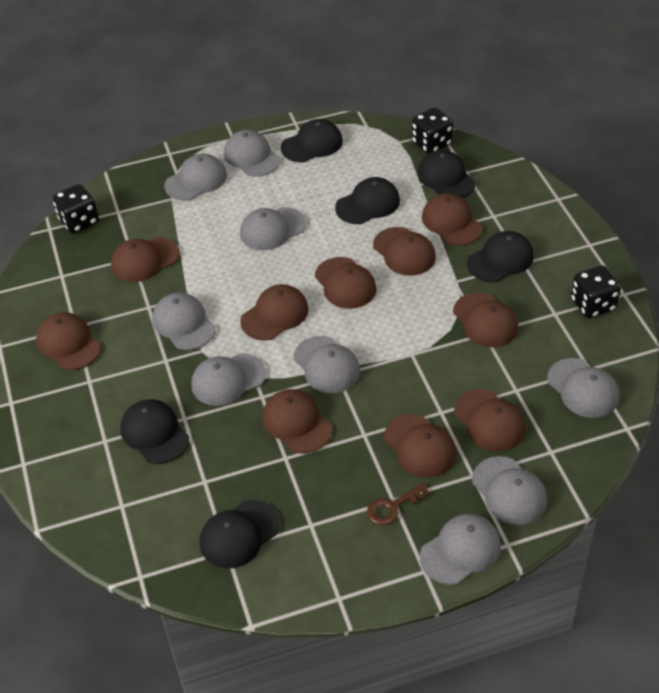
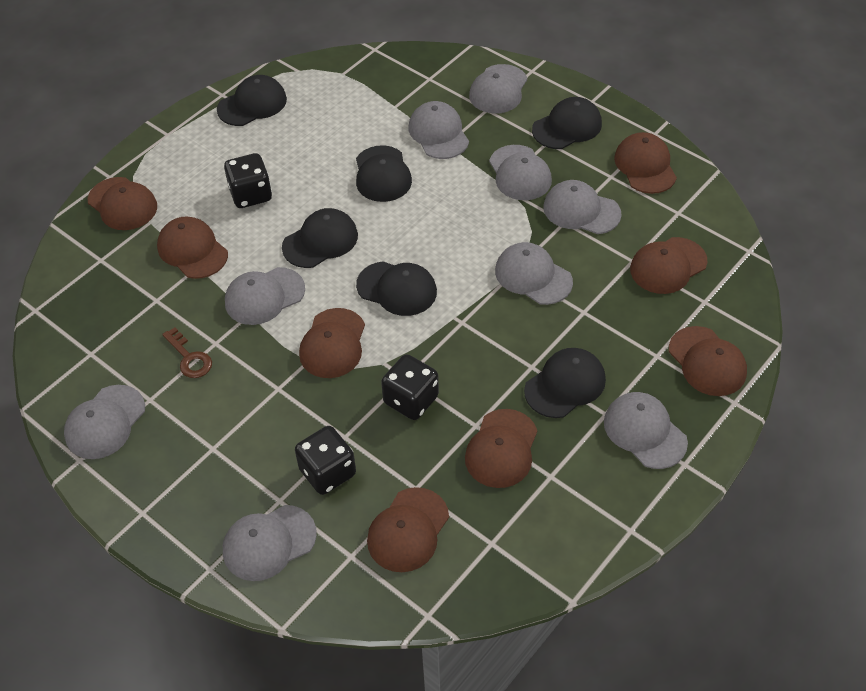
brown cap: [36,312,101,370] [111,237,179,282] [240,284,309,340] [262,389,332,453] [315,257,377,309] [373,227,436,276] [384,414,456,478] [422,193,482,246] [453,292,518,348] [454,389,526,451] = 10 -> [88,177,157,230] [157,216,228,279] [299,308,365,378] [367,487,449,572] [465,409,537,488] [614,132,677,194] [630,237,707,294] [669,326,747,396] = 8

